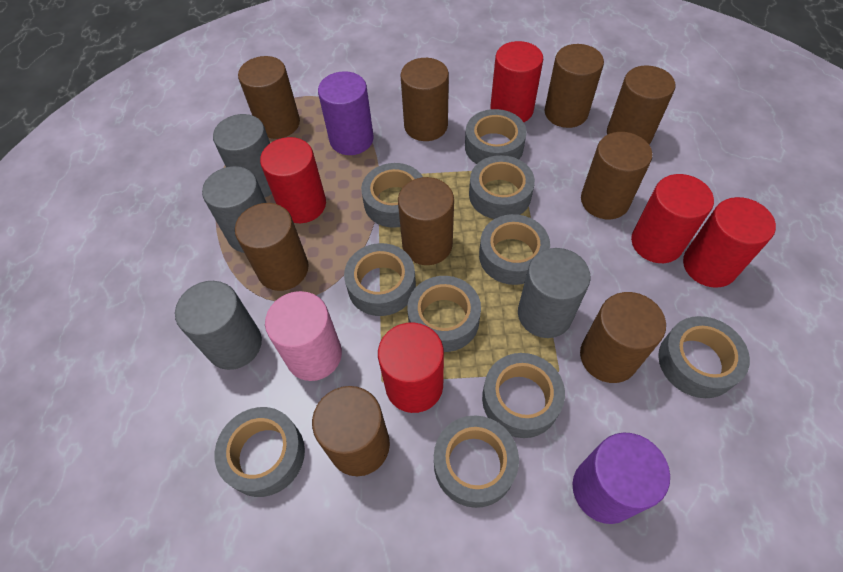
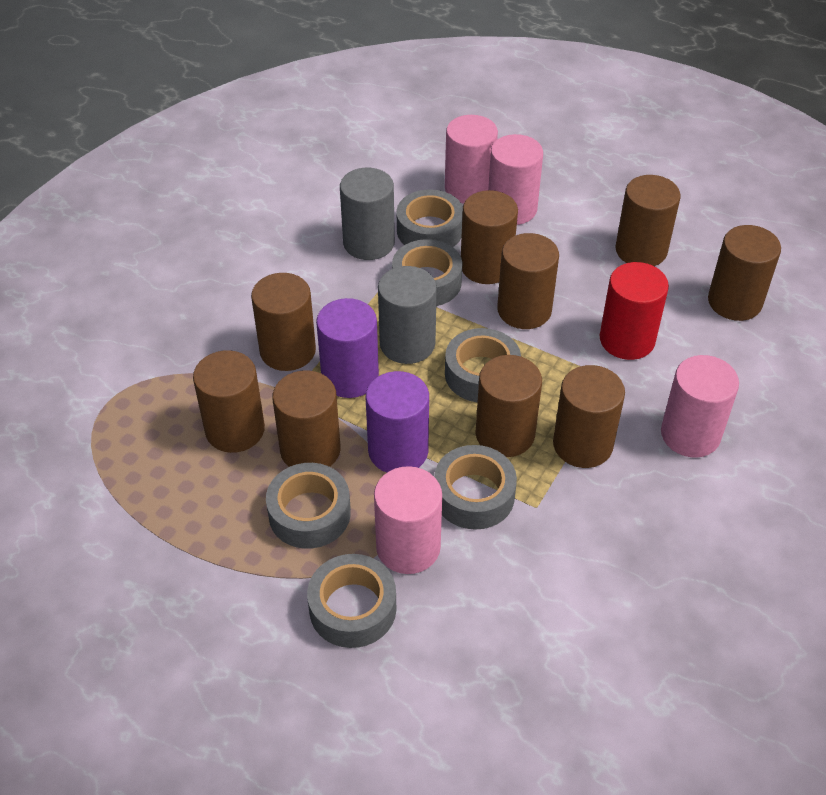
grey cylinder: [175,281,262,370] [202,166,266,253] [213,114,272,198] [518,248,591,338] = 4 -> [340,168,395,260] [378,266,437,364] = 2
grey tape: [214,407,305,497] [344,243,416,316] [361,163,423,228] [407,276,481,352] [434,415,519,508] [465,109,527,164] [469,155,535,219] [479,214,550,285] [482,353,565,438] [658,316,750,398] = 10 -> [266,463,351,549] [307,554,396,648] [392,239,462,306] [397,190,463,247] [434,445,517,530] [445,328,521,402] = 6
pink cylinder: [265,291,342,381] = 1 -> [374,466,442,574] [445,115,498,204] [488,134,543,225] [661,355,739,458] = 4
red cylinder: [260,137,326,223] [378,323,444,413] [490,41,543,122] [631,174,714,263] [683,197,776,288] = 5 -> [600,262,669,360] = 1

